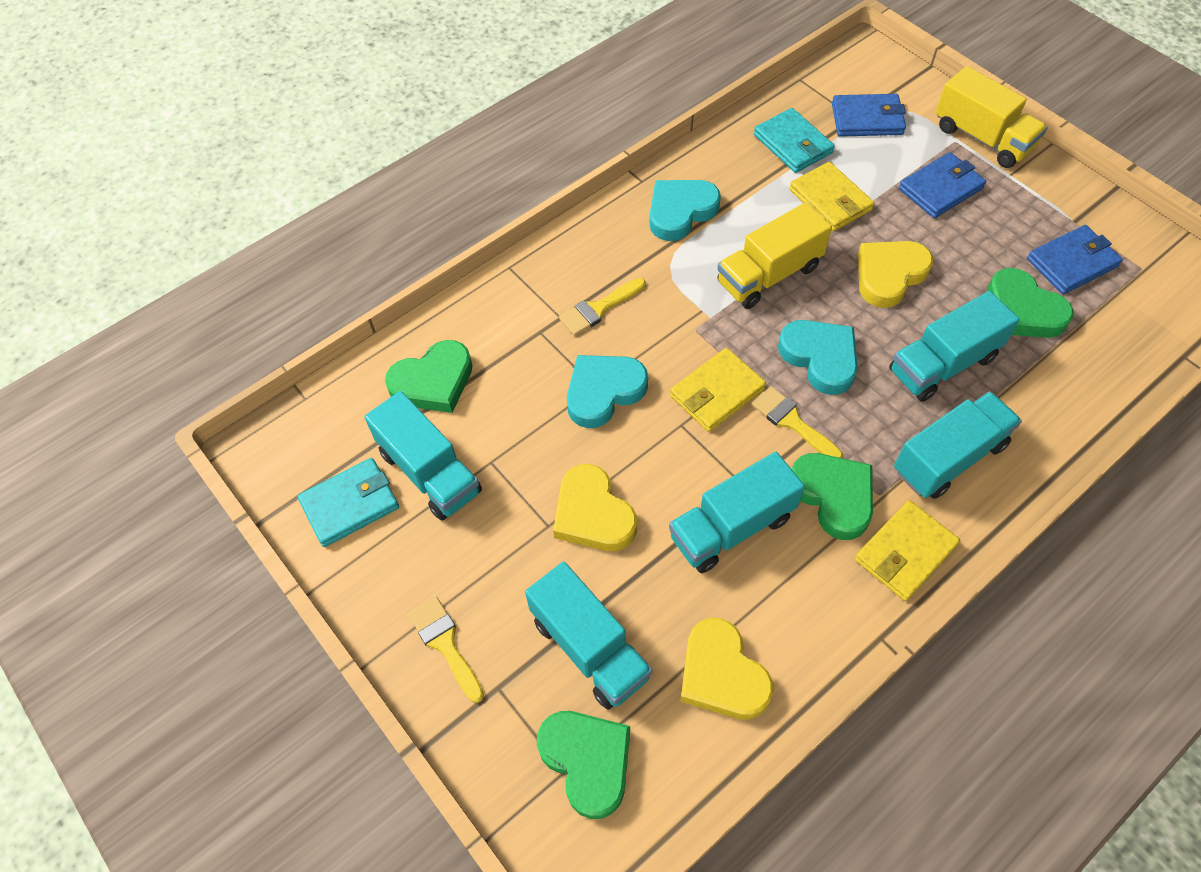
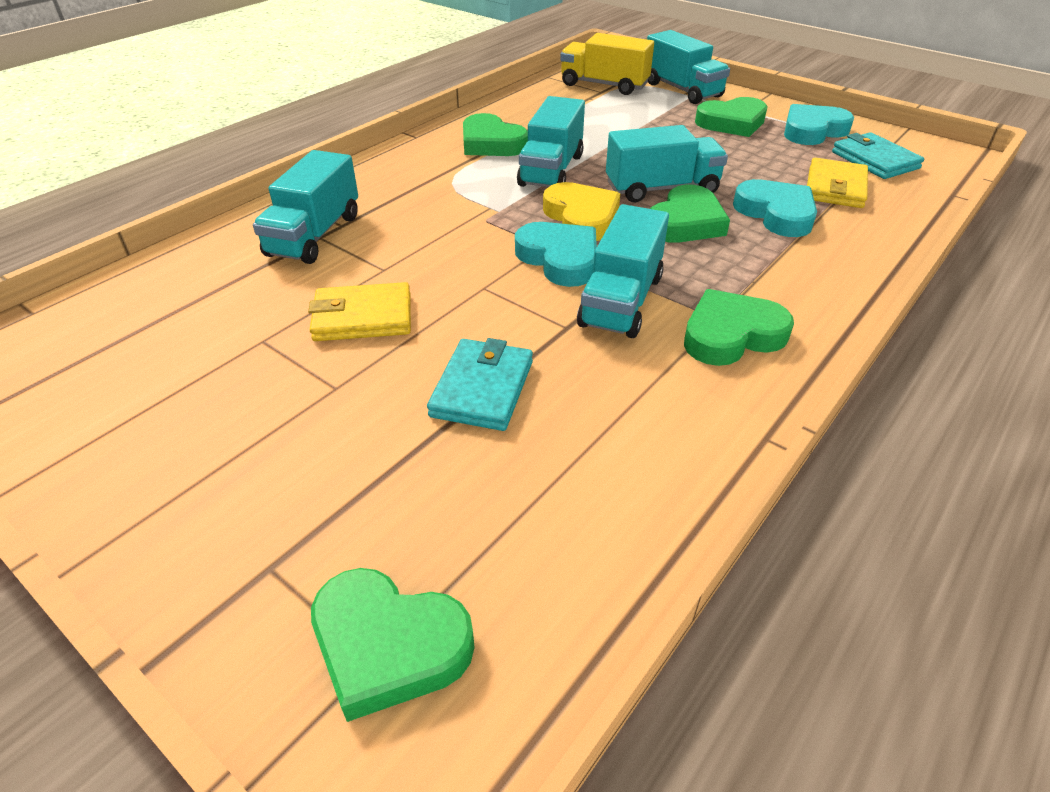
blue wallet: [832,94,906,137] [899,152,986,218] [1027,225,1123,294] = 3 -> none = 0
green heart: [385,340,472,413] [537,711,630,819] [792,453,873,540] [987,268,1074,338] = 4 -> [311,568,475,722] [463,113,528,156] [650,185,730,243] [684,289,794,366] [695,97,768,137] = 5
yellow brush: [408,597,484,703] [559,278,646,336] [751,386,843,458] = 3 -> none = 0
yellow heart: [553,464,637,551] [680,618,773,720] [858,241,933,308] = 3 -> [543,182,620,241] = 1
yellow truck: [717,202,832,309] [935,66,1048,168] = 2 -> [560,33,654,95] = 1
yellow wallet: [670,348,766,432] [789,162,874,231] [855,500,960,601] = 3 -> [308,282,411,341] [807,158,868,208] = 2

